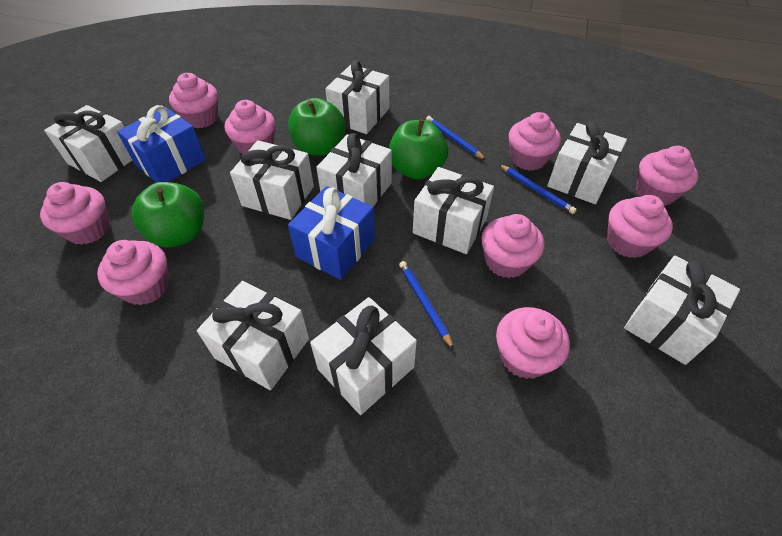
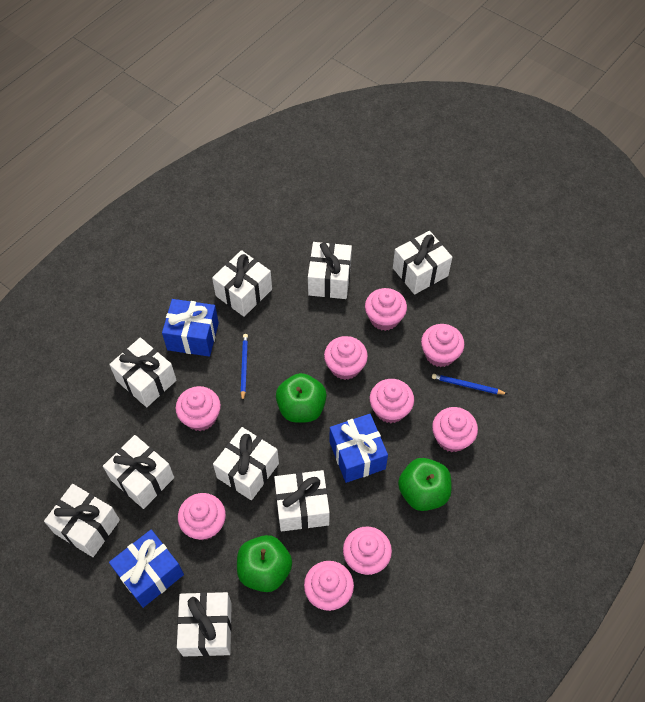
blue gift: [117,105,206,182] [288,186,375,280] = 2 -> [109,530,184,608] [162,299,219,357] [329,414,388,483] = 3
blue pencil: [399,261,454,350] [426,116,486,160] [499,164,577,214] = 3 -> [240,334,248,401] [432,374,507,394] = 2

